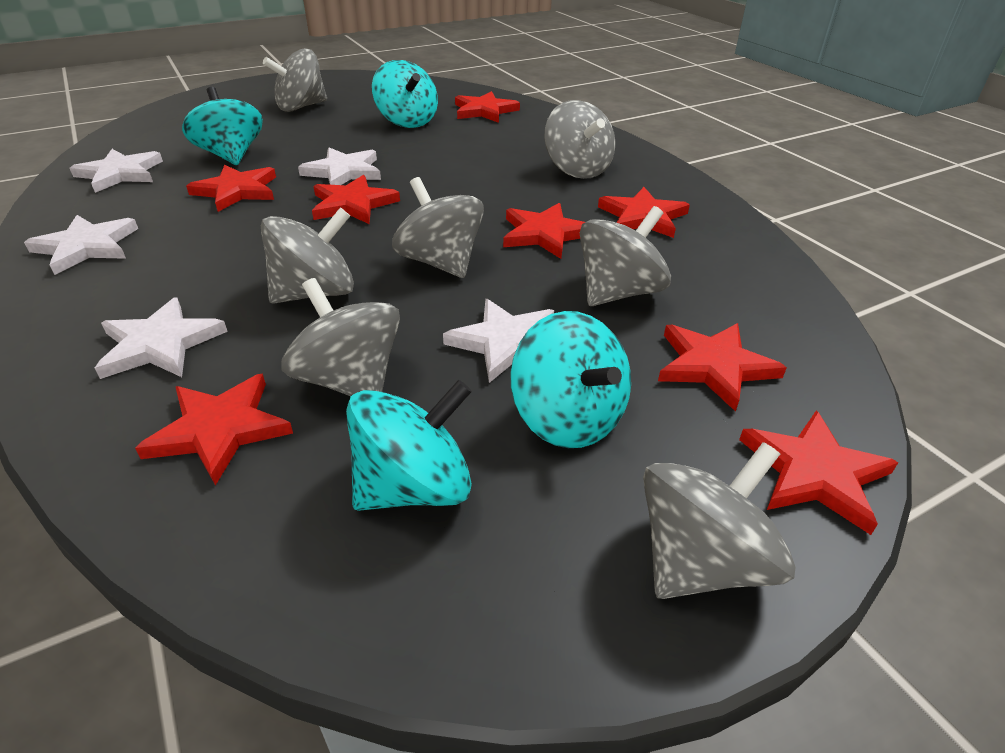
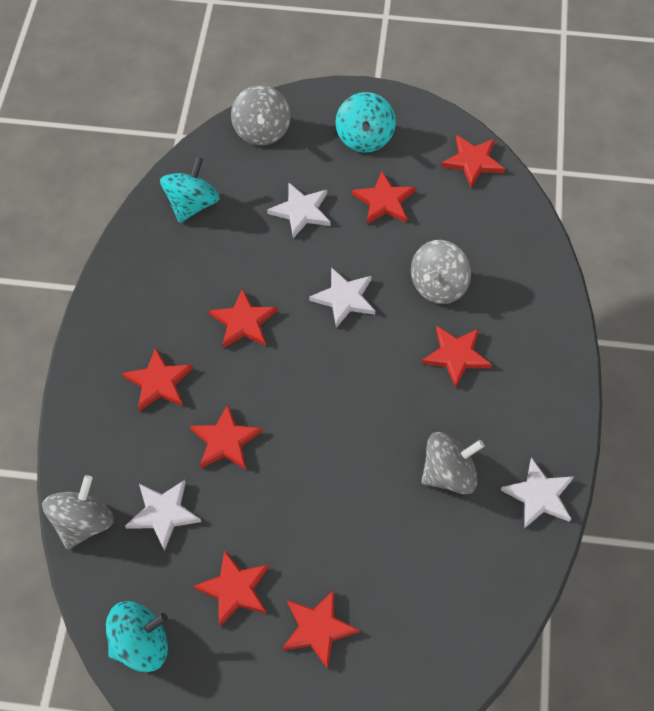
grey spinning top: [261,207,354,304] [263,48,327,112] [281,278,400,396] [392,177,484,278] [544,100,615,179] [580,206,671,306] [643,442,795,599] = 7 -> [42,475,114,549] [231,85,291,145] [411,240,471,304] [421,432,484,494] = 4
turquoise spinning top: [182,87,263,165] [346,380,472,511] [372,60,438,128] [510,311,631,448] = 4 -> [106,601,168,672] [160,156,220,223] [336,92,396,153] = 3
white star: [24,215,138,275] [70,149,163,193] [95,297,228,379] [298,148,381,185] [443,299,554,383] = 5 -> [125,480,201,551] [267,183,330,238] [309,267,375,328] [501,457,574,528] = 4

